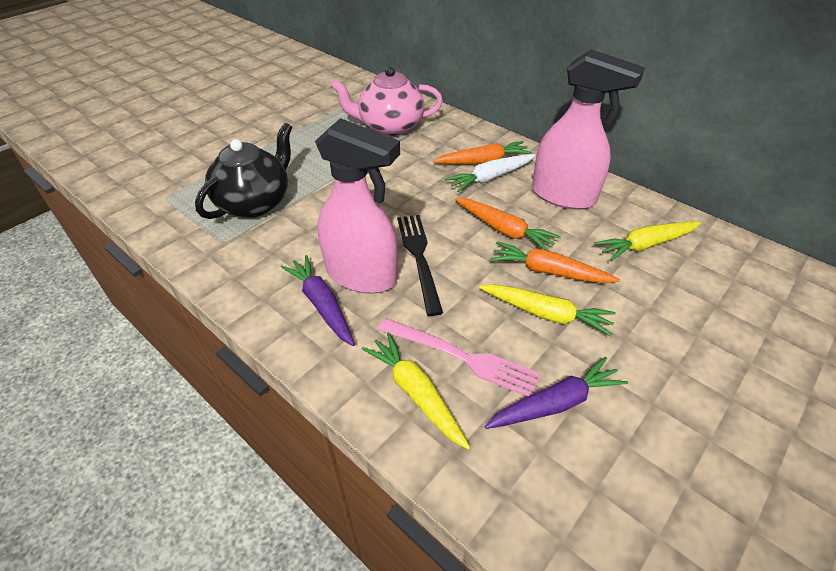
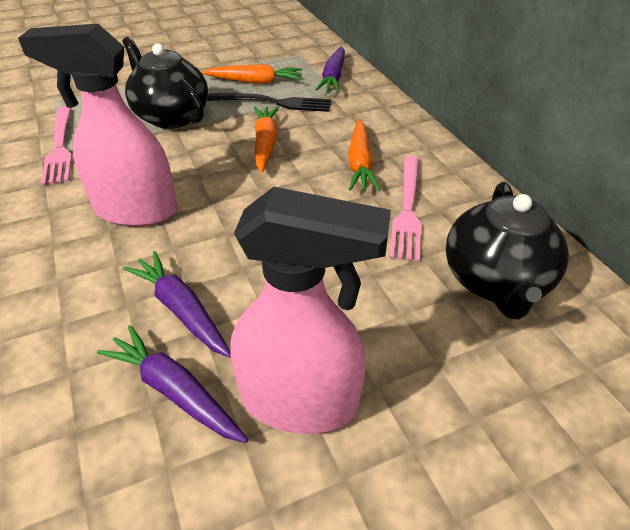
black teapot: [195,123,292,219] = 1 -> [122,37,208,129] [446,182,569,320] = 2
pink fork: [378,318,540,397] = 1 -> [41,106,72,185] [389,156,422,261] = 2
pink teapot: [330,66,443,136] = 1 -> none = 0
purple carrot: [281,255,355,346] [485,357,628,429] = 2 -> [97,325,248,443] [123,251,231,358] [315,47,345,92] = 3
white carrot: [445,154,536,192] = 1 -> none = 0
yellow carrot: [362,332,470,450] [479,284,616,336] [595,222,701,261] = 3 -> none = 0

